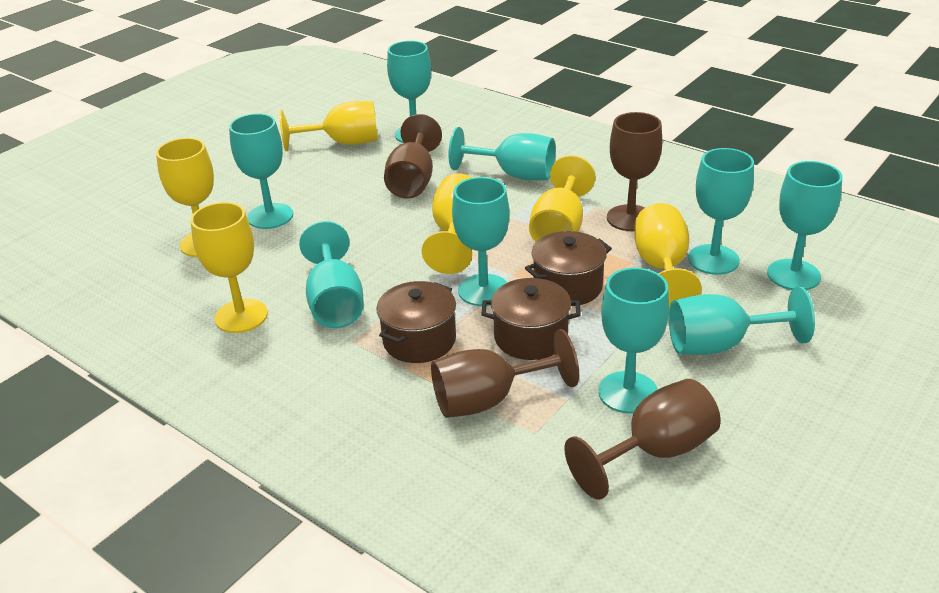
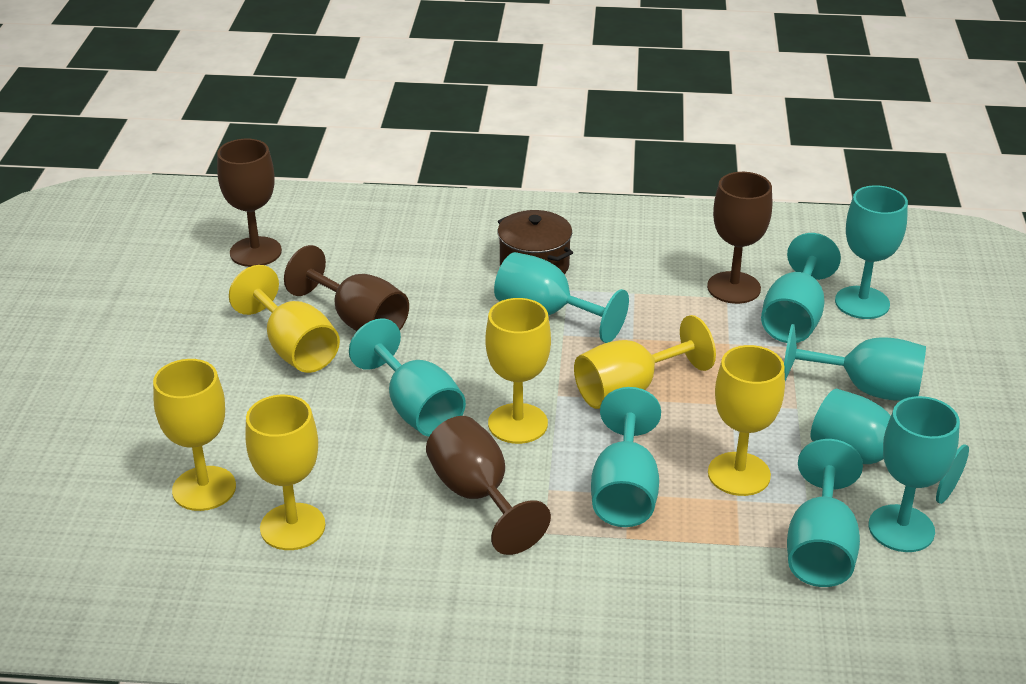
brown pot: [376,281,456,363] [482,278,581,360] [525,231,612,306] = 3 -> [498,210,573,274] = 1

